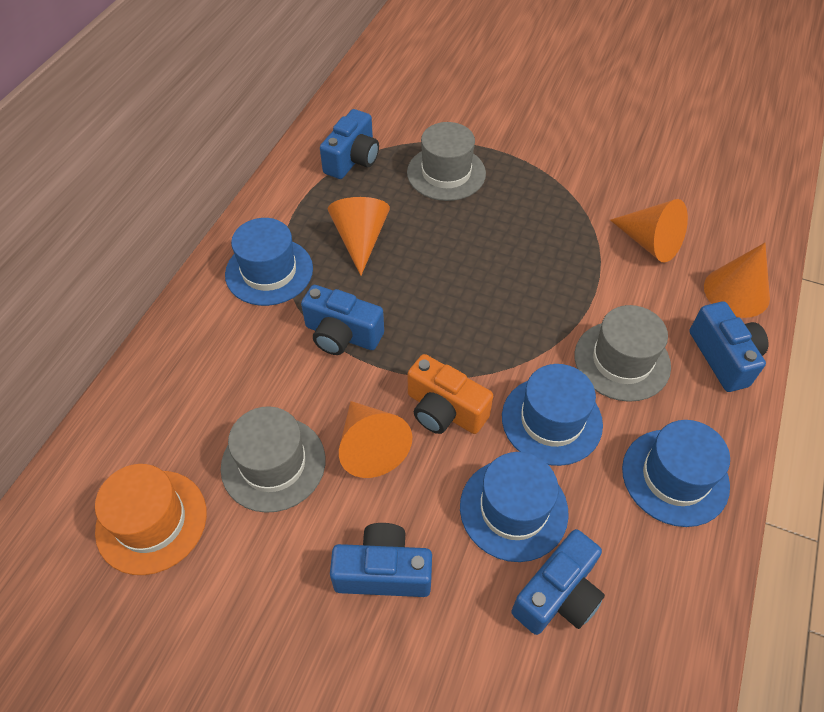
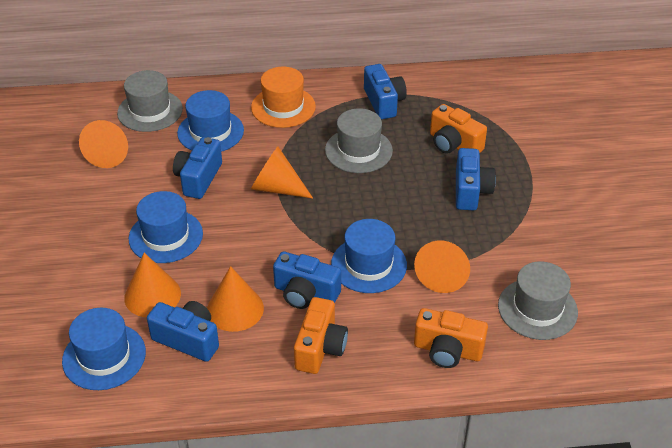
orange camera: [408,354,493,434] = 1 -> [294,297,348,374] [414,308,488,368] [430,104,487,154] = 3
orange cone: [328,197,390,276] [339,401,412,478] [610,199,688,263] [704,243,770,318] = 4 -> [79,120,128,168] [124,253,181,317] [207,266,264,332] [251,146,313,199] [414,241,470,293] = 5

